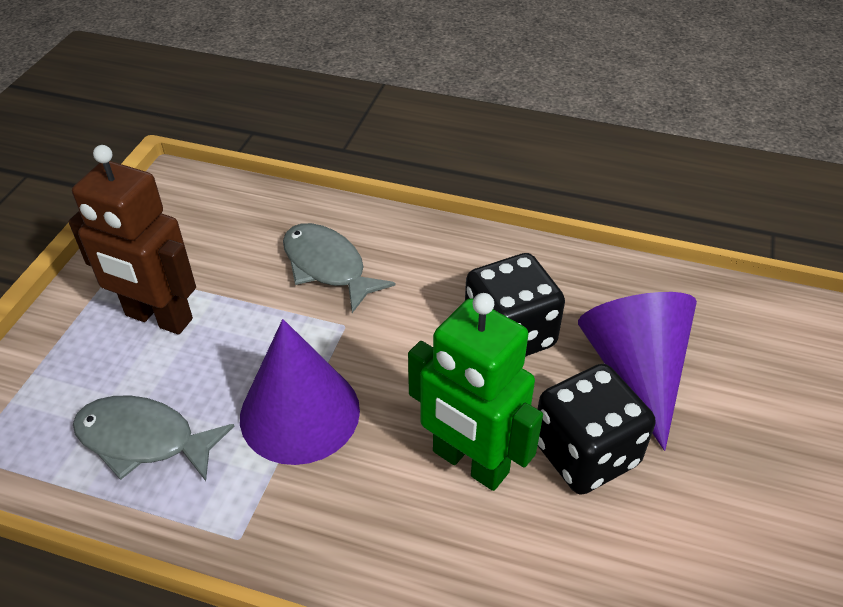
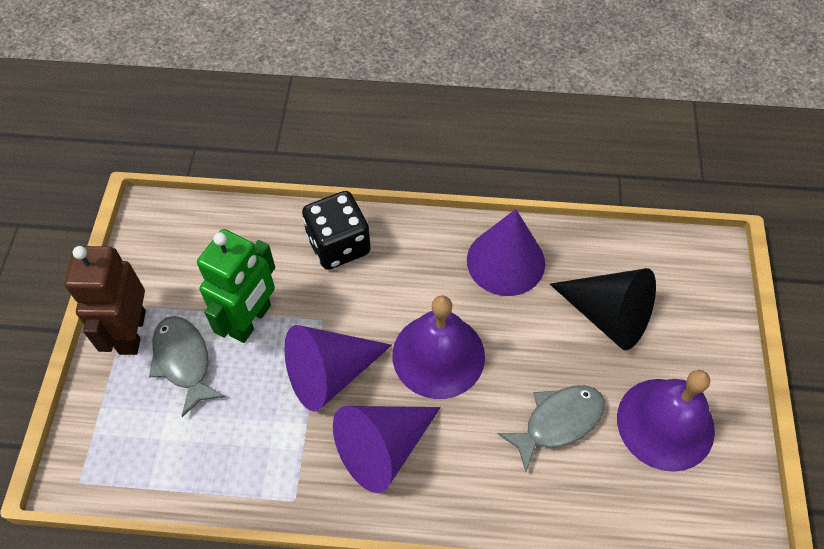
black cone: none = 0 -> [550,268,656,350] = 1
black dice: [465,253,565,357] [538,364,656,495] = 2 -> [302,191,371,270] = 1
purple bell: none = 0 -> [392,295,485,399] [617,370,715,472] = 2
purple cone: [240,319,360,465] [578,292,697,451] = 2 -> [285,325,392,412] [333,406,441,493] [467,209,545,296] = 3

